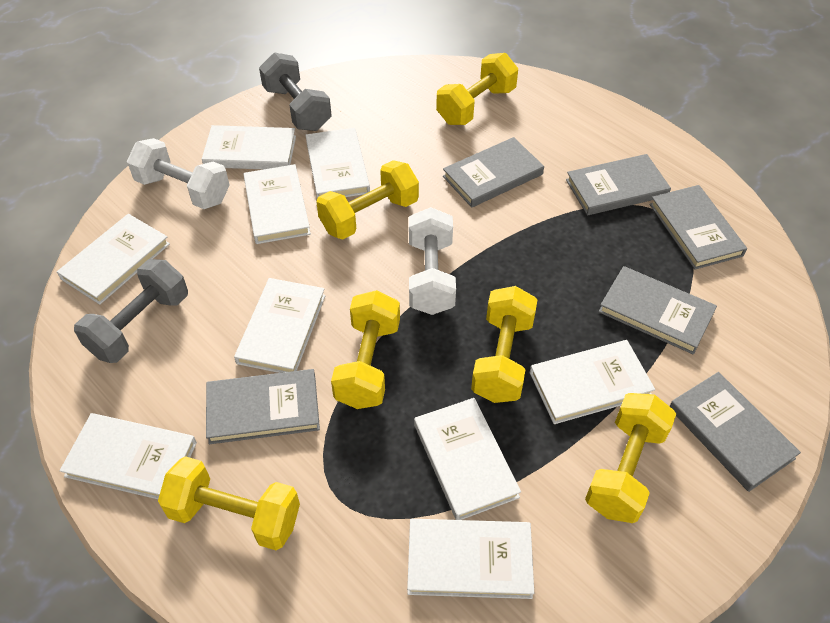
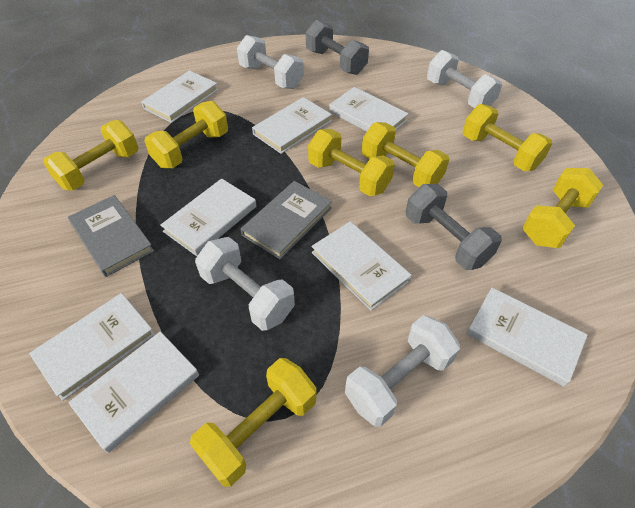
grey book: [206,369,320,444] [443,137,544,208] [566,154,671,215] [599,266,717,355] [650,185,747,269] [670,372,801,492] = 6 -> [68,195,154,277] [241,181,332,259] = 2
white book: [57,214,170,305] [60,413,197,499] [202,125,296,169] [234,278,325,373] [243,164,311,244] [305,128,370,198] [407,519,534,599] [414,398,521,520] [530,340,655,424] = 9 -> [29,293,155,401] [68,331,199,453] [141,70,218,123] [160,178,256,256] [252,97,332,154] [311,221,412,311] [329,87,409,132] [466,288,588,387] = 8
white dumbbell: [127,138,230,209] [409,207,456,315] = 2 -> [195,237,295,331] [237,35,304,89] [345,315,460,427] [427,50,502,108] = 4
yellow dumbbell: [158,456,300,550] [316,160,419,239] [331,290,400,409] [436,53,518,125] [471,286,538,403] [585,393,676,523] = 6 -> [43,120,139,191] [144,101,228,168] [190,358,316,487] [308,129,395,196] [362,122,449,187] [463,104,552,171] [522,168,603,248] = 7

